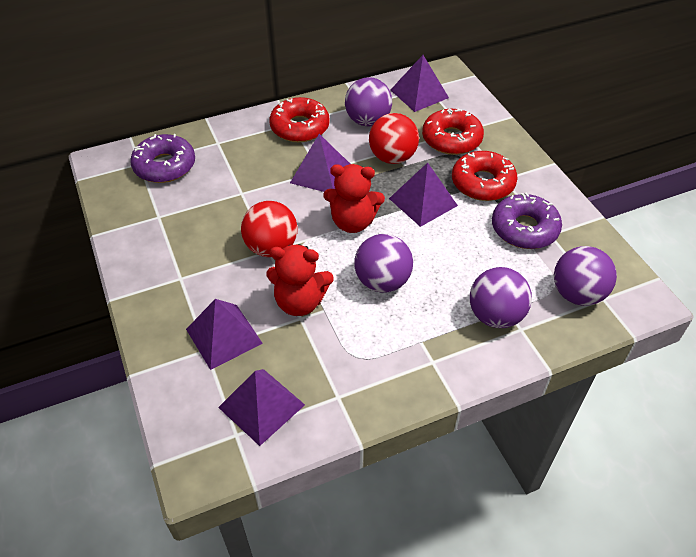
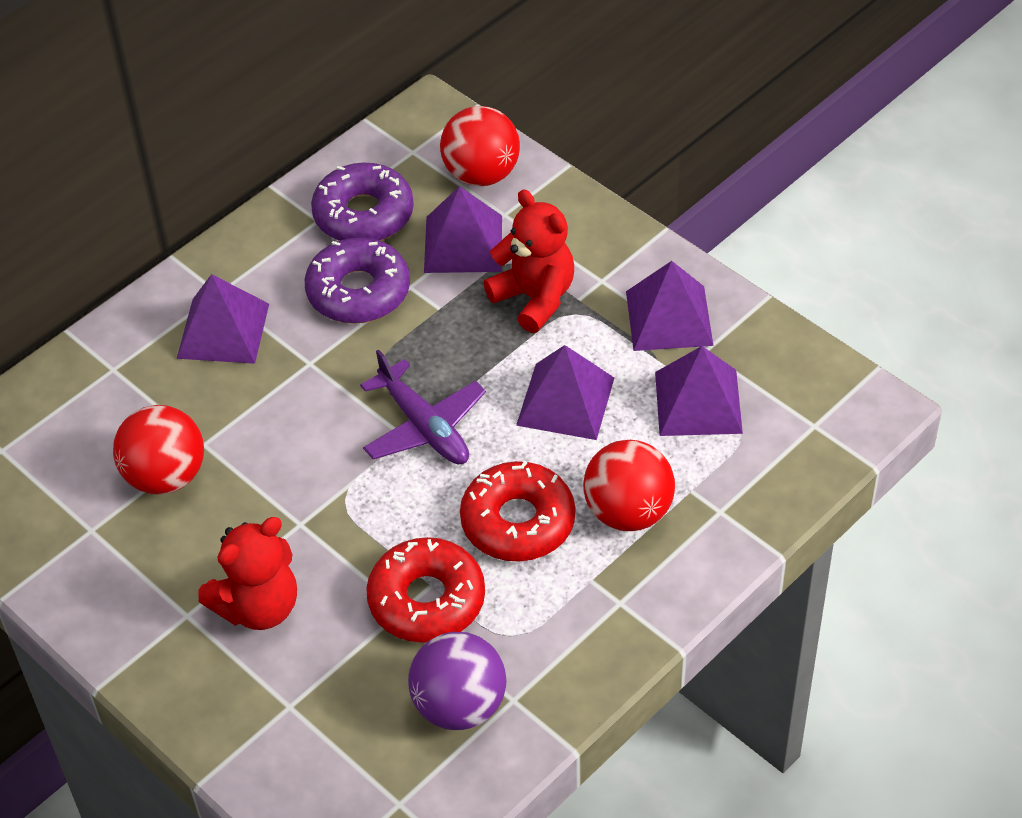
purple ball: [345,77,392,126] [354,234,413,293] [470,267,532,328] [554,246,617,306] = 4 -> [408,632,506,730] = 1
purple plane: none = 0 -> [360,349,486,465] = 1
red ball: [241,201,298,257] [369,113,419,164] = 2 -> [113,405,204,495] [440,106,520,186] [583,440,675,531] = 3
red donut: [269,97,330,142] [422,108,484,155] [452,151,518,201] = 3 -> [366,537,485,643] [460,461,575,562] = 2

